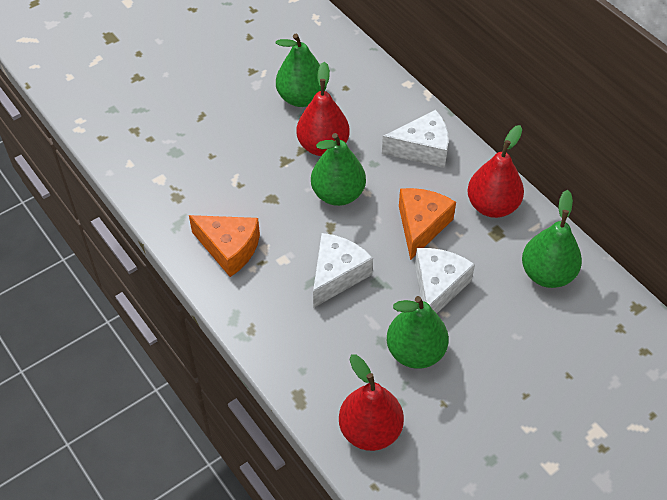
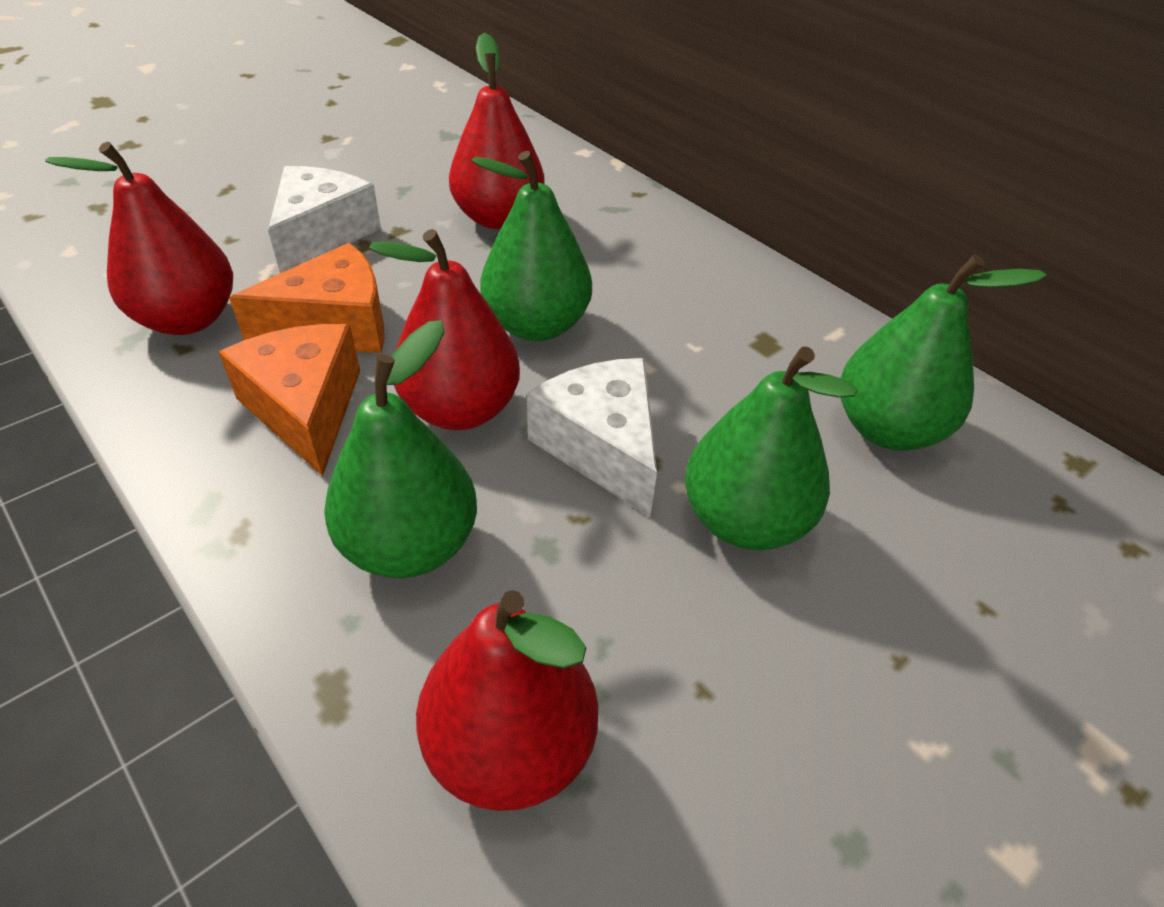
red pear: [296,62,350,156] [339,354,404,451] [467,125,524,218] = 3 -> [45,142,233,335] [369,229,520,430] [416,590,598,811] [449,33,545,229] = 4
white cheese: [313,233,373,307] [382,110,449,168] [415,248,475,313] = 3 -> [268,166,381,273] [527,358,657,517] = 2

